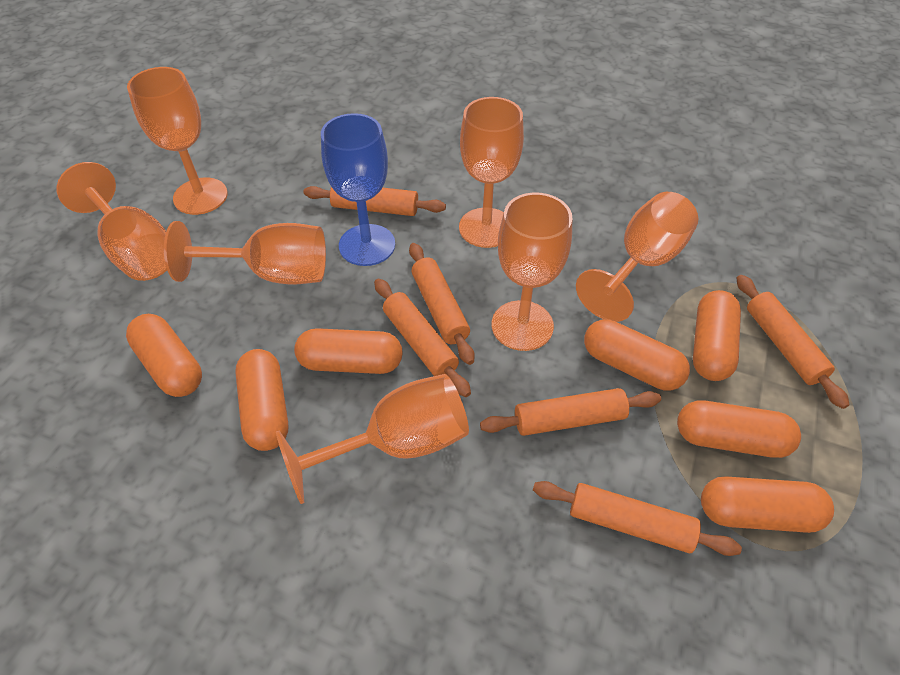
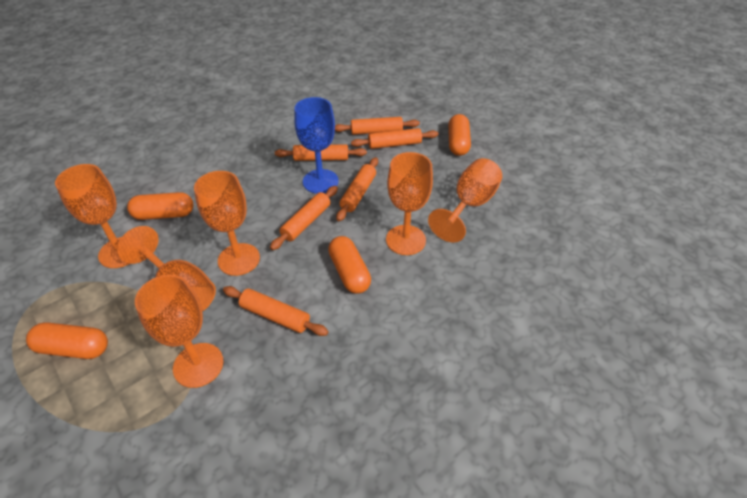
orange capsule: [126,314,202,397] [235,349,288,451] [294,328,403,374] [584,319,690,391] [677,400,801,458] [693,290,741,381] [701,476,834,533] = 7 -> [26,322,108,359] [127,192,194,220] [328,236,371,294] [448,114,471,156] = 4
orange goblet: [57,162,167,281] [127,67,228,215] [164,221,326,284] [276,374,469,504] [459,97,524,248] [492,192,572,351] [576,192,698,322] = 7 -> [55,164,129,268] [117,226,216,312] [135,275,223,388] [194,171,260,276] [386,152,433,255] [428,158,502,242] = 6

